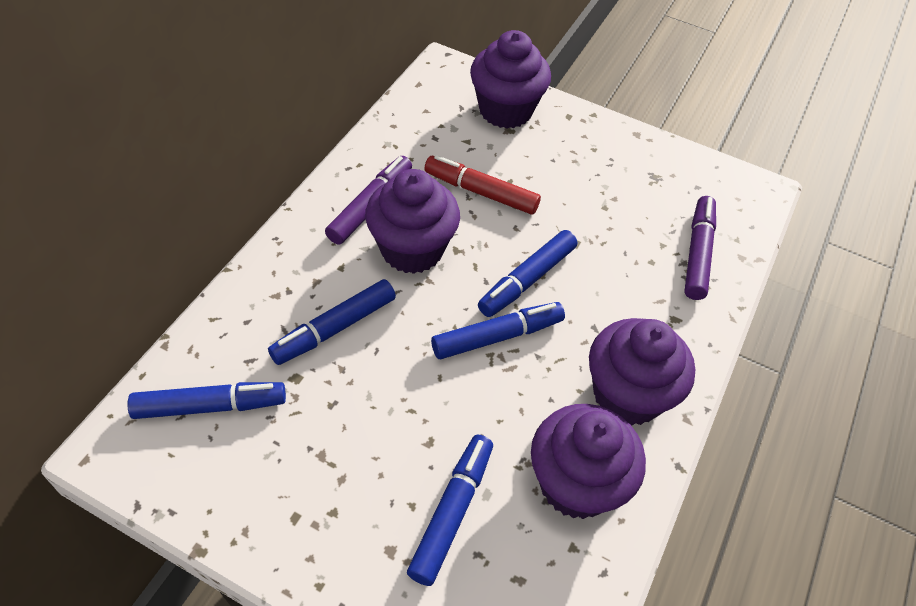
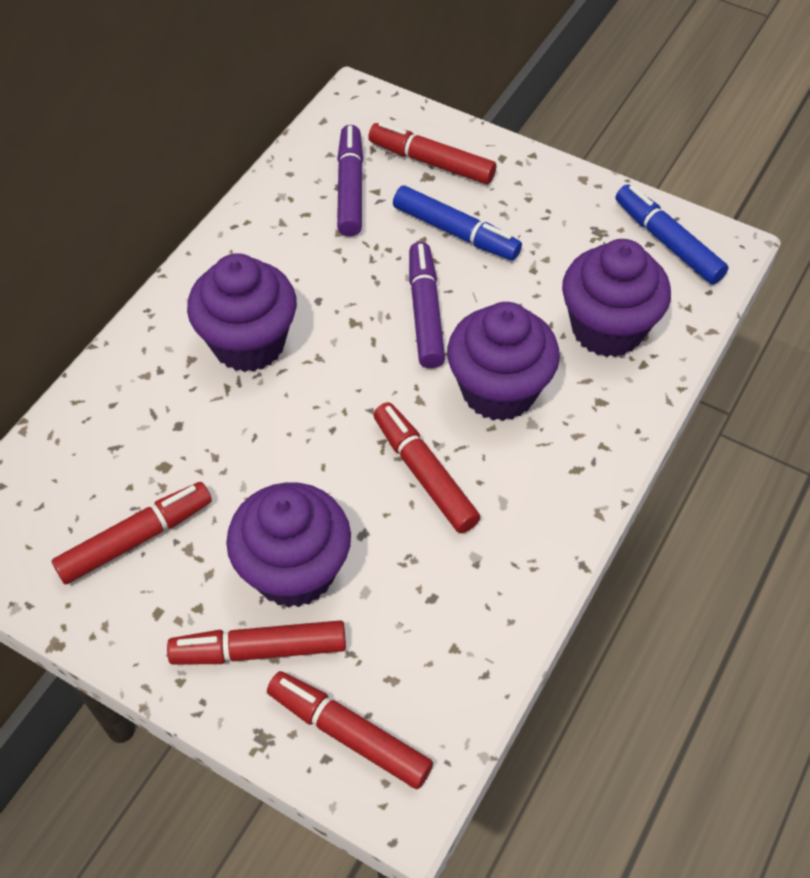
blue marker: [127,382,286,419] [268,279,396,365] [407,435,493,586] [431,302,565,359] [478,230,577,317] = 5 -> [393,186,522,260] [616,184,728,285] = 2
red marker: [424,155,541,215] = 1 -> [51,482,212,585] [167,620,346,665] [267,671,433,789] [368,122,496,185] [373,402,480,533] = 5

